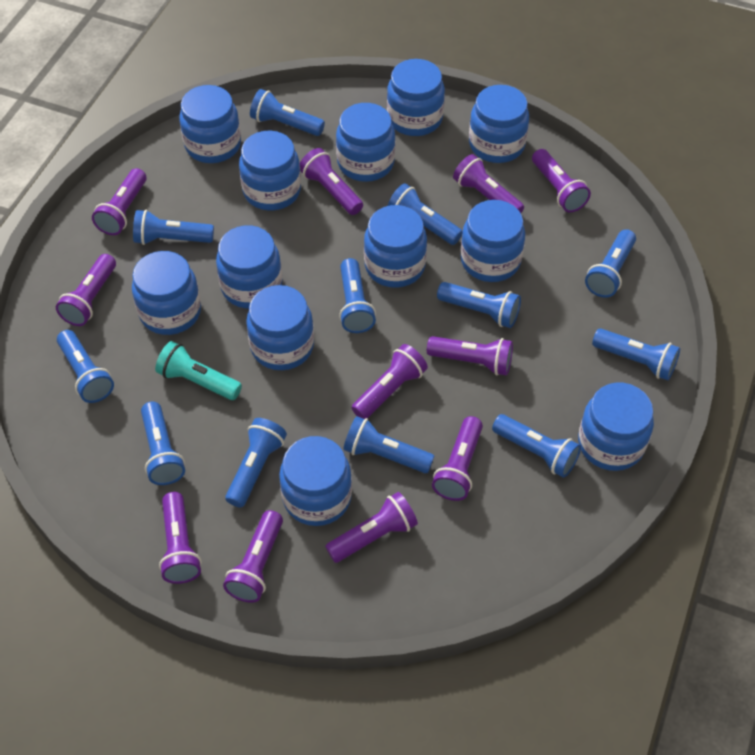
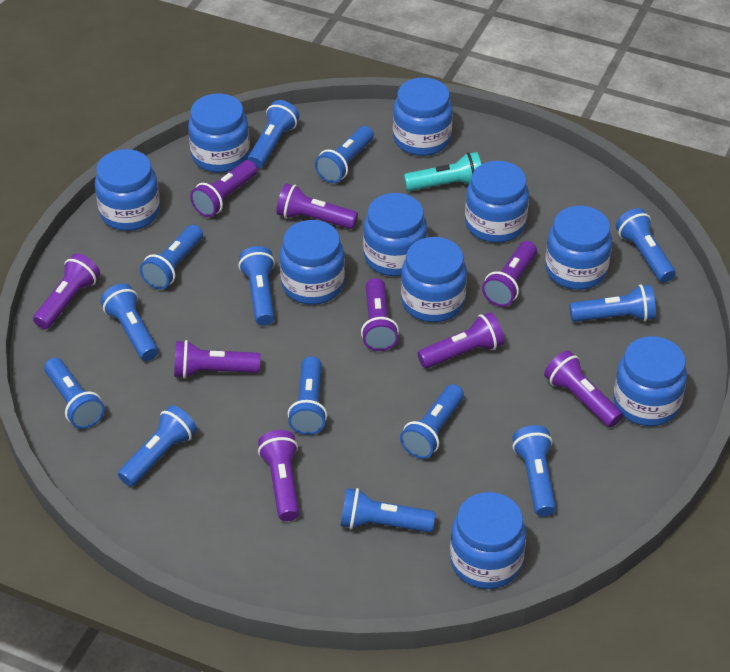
blue flashlight: [57,330,114,403] [133,210,214,245] [141,402,185,485] [225,418,287,508] [250,89,325,136] [339,258,376,333] [343,416,434,473] [388,183,463,245] [437,282,521,328] [492,414,581,478] [585,229,636,298] [592,328,680,380] = 12 -> [44,358,105,429] [100,284,158,361] [118,405,197,487] [140,225,203,289] [239,246,275,326] [248,100,299,168] [288,356,327,435] [315,126,374,183] [340,488,435,532] [400,384,464,459] [512,425,556,517] [569,284,656,322] [616,208,676,283] = 13
blue jar: [132,251,201,335] [179,85,241,163] [216,225,282,309] [239,131,301,210] [246,285,314,370] [279,436,352,526] [336,103,396,182] [364,205,427,288] [387,59,445,136] [460,200,525,282] [469,85,529,163] [578,383,654,471] = 12 -> [95,149,160,231] [188,94,250,173] [280,220,345,305] [363,193,427,276] [393,77,453,156] [401,237,467,322] [450,492,526,589] [465,161,529,243] [545,206,612,290] [613,336,687,426] = 10
purple flashlight: [56,254,116,326] [92,168,146,235] [159,492,202,584] [223,510,283,603] [300,148,363,215] [325,492,418,563] [352,344,428,419] [427,336,513,376] [432,416,483,501] [453,154,524,213] [532,149,591,212] = 11 -> [33,253,100,329] [174,340,261,379] [190,160,257,217] [258,430,300,521] [276,183,358,229] [361,278,399,351] [417,312,504,369] [482,241,537,307] [544,350,623,427] = 9

